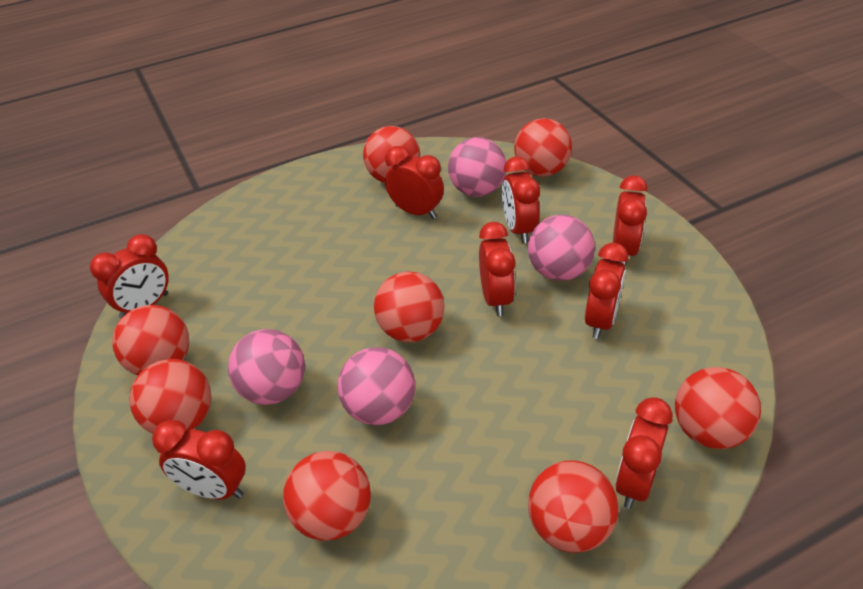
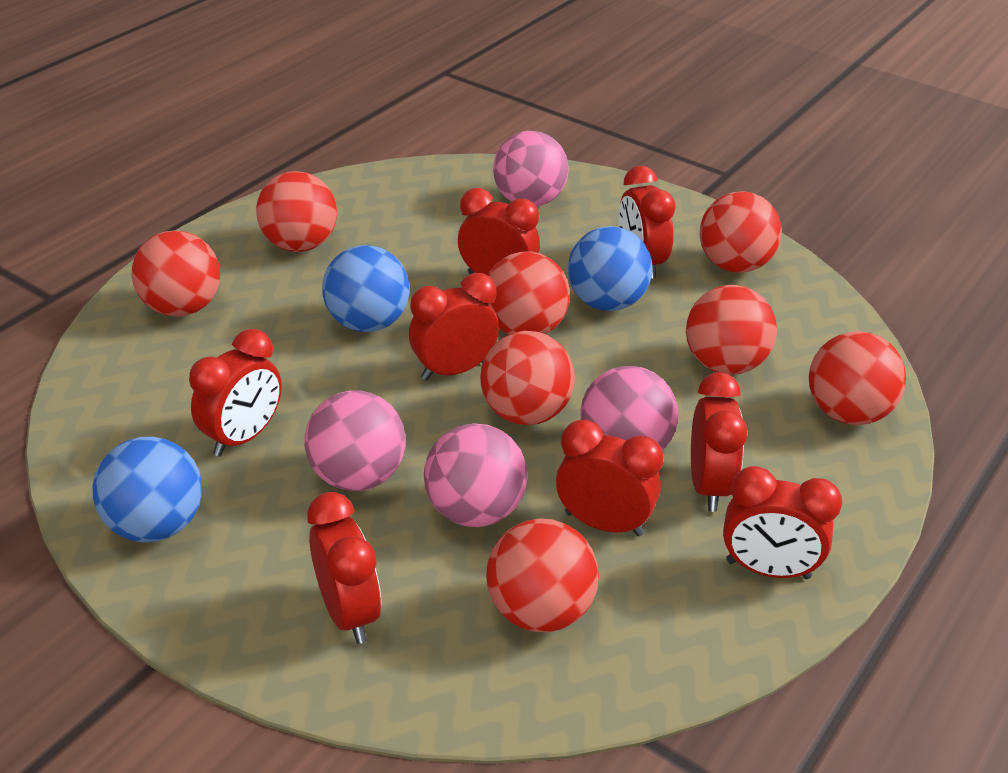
blue ball: none = 0 -> [93,437,202,542] [322,245,409,332] [568,226,652,311] = 3

